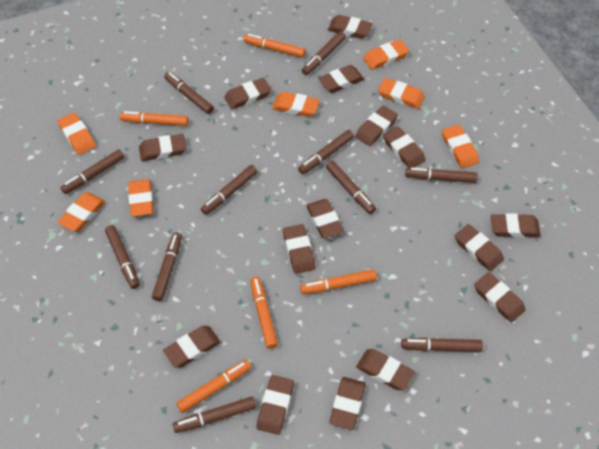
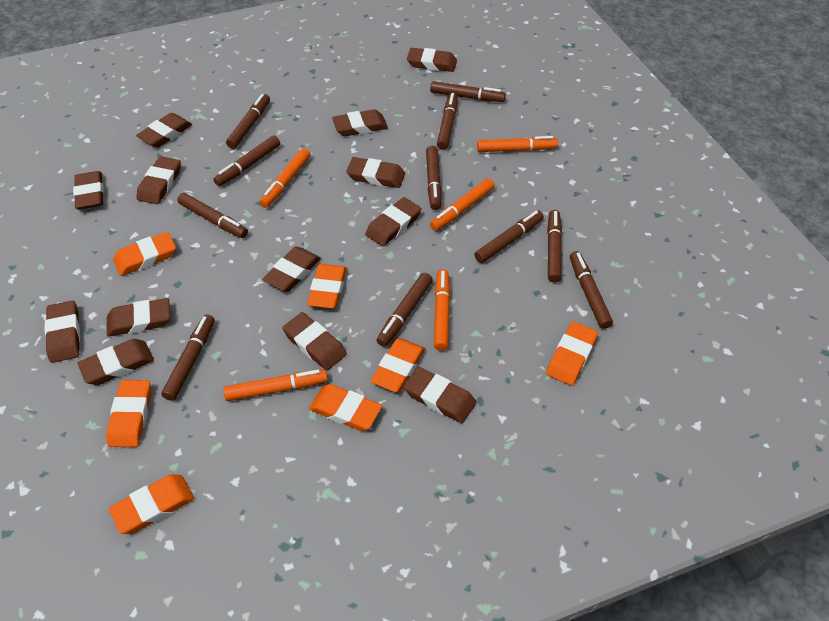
brown eraser: [139,134,186,161] [163,326,221,368] [224,78,271,110] [257,375,294,435] [283,224,316,274] [306,199,344,239] [318,65,364,93] [328,15,373,39] [329,377,366,430] [355,105,398,146] [356,349,415,390] [383,126,425,168] [455,224,504,271] [474,272,526,323] [491,213,541,238] = 15 -> [45,301,80,363] [73,171,104,210] [78,339,154,385] [107,298,170,337] [136,113,192,148] [136,156,181,204] [263,246,321,292] [282,312,347,370] [332,109,388,136] [346,157,405,188] [365,197,421,246] [404,367,476,423] [407,48,457,72] = 13

